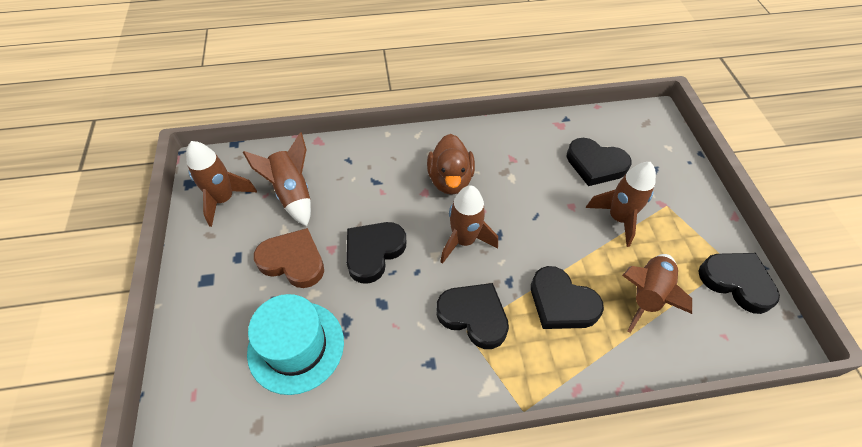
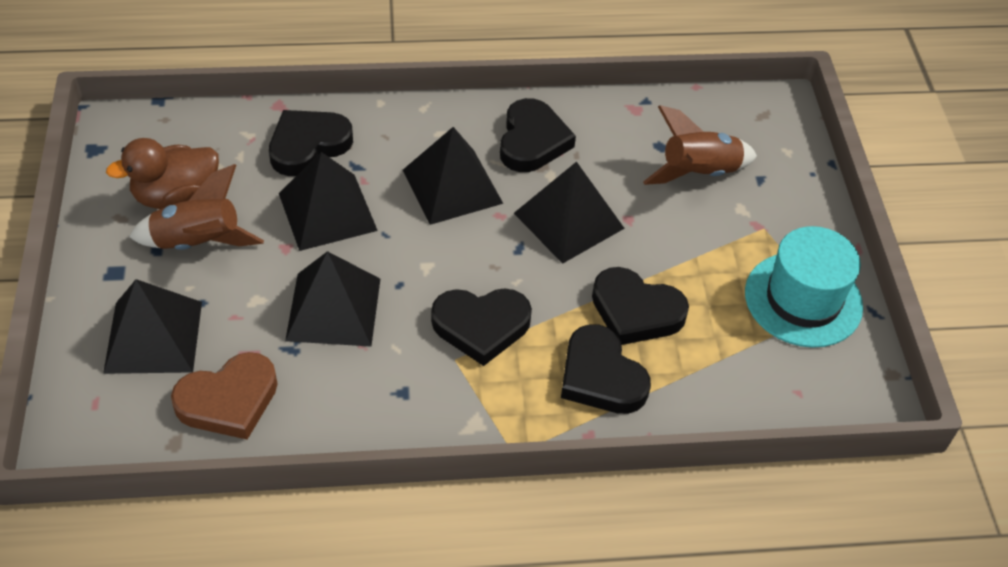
black pyramid: none = 0 -> [103,279,202,374] [279,152,378,251] [285,251,380,346] [403,127,503,225] [514,161,625,264] = 5
brown rocket: [186,141,257,227] [243,132,311,226] [440,185,498,264] [586,162,656,247] [622,254,692,333] = 5 -> [129,164,264,250] [643,105,757,185] = 2

